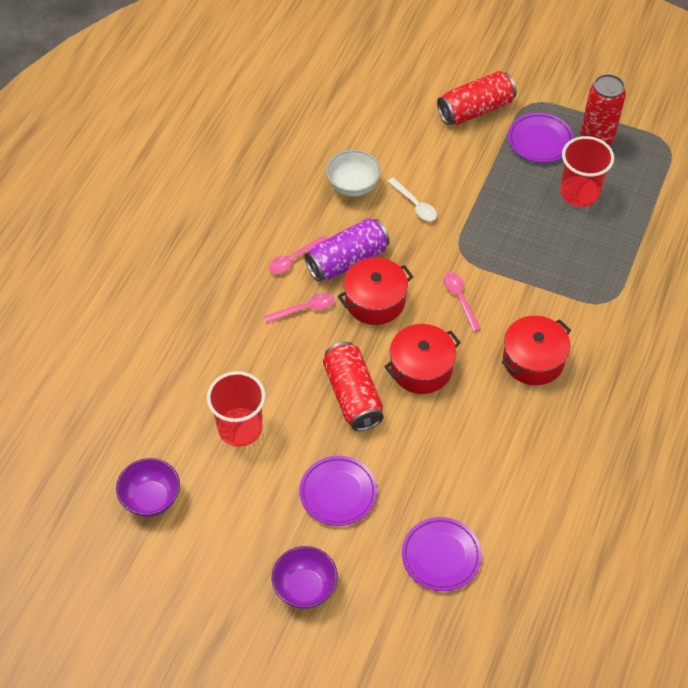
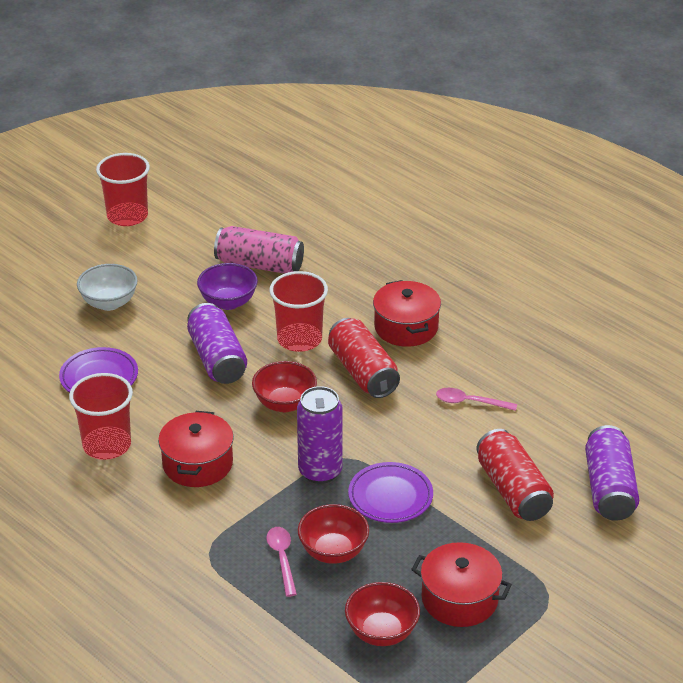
pink can: none = 0 -> [214,226,304,274] = 1
pink spoon: [264,293,334,323] [269,235,328,274] [443,272,481,332] = 3 -> [266,527,297,597] [436,388,517,411] = 2
purple bowl: [116,458,180,517] [272,546,338,609] = 2 -> [197,263,258,310] = 1
purple can: [304,218,390,281] = 1 -> [187,303,247,384] [297,386,343,484] [585,425,639,521] = 3
purple plate: [299,456,377,526] [402,517,482,591] [508,113,574,163] = 3 -> [59,347,138,393] [348,462,433,523] = 2
red bowl: none = 0 -> [252,361,317,412] [298,504,369,564] [345,582,420,646] = 3
red can: [323,342,384,431] [437,71,517,125] [581,74,626,145] = 3 -> [328,318,400,398] [476,429,554,521] = 2
red cup: [207,371,266,447] [560,136,614,207] = 2 -> [69,373,133,460] [96,153,150,226] [269,271,328,352] = 3
white spoon: [387,178,437,221] = 1 -> none = 0

